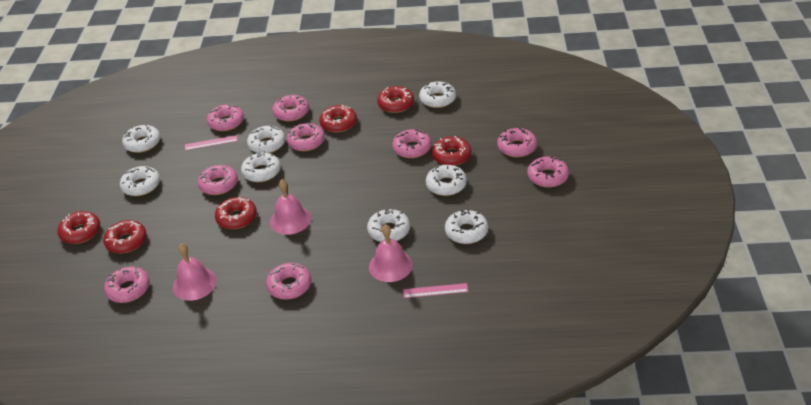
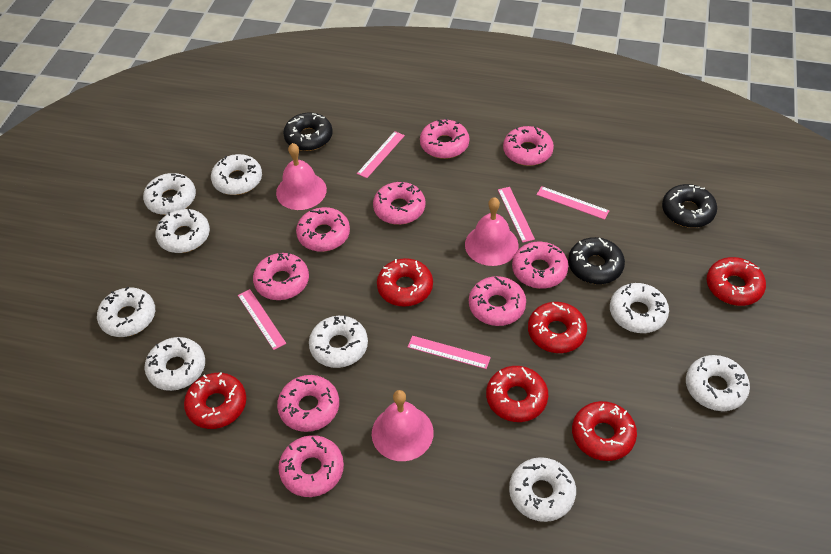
black donut: none = 0 -> [283,113,333,151] [568,237,625,284] [662,184,717,228] = 3
pink ruler: [185,135,238,150] [403,283,468,298] = 2 -> [238,289,286,350] [357,131,405,178] [408,336,491,369] [498,187,535,243] [536,186,609,220] = 5
white donut: [120,166,160,196] [122,125,160,153] [241,151,281,182] [247,126,285,153] [367,208,410,242] [419,81,456,108] [426,165,467,196] [445,209,488,244] = 8 -> [97,287,155,337] [143,173,196,215] [144,337,205,391] [155,209,210,253] [211,154,262,195] [309,315,368,368] [509,457,576,522] [610,283,669,333] [686,355,750,411] = 9

